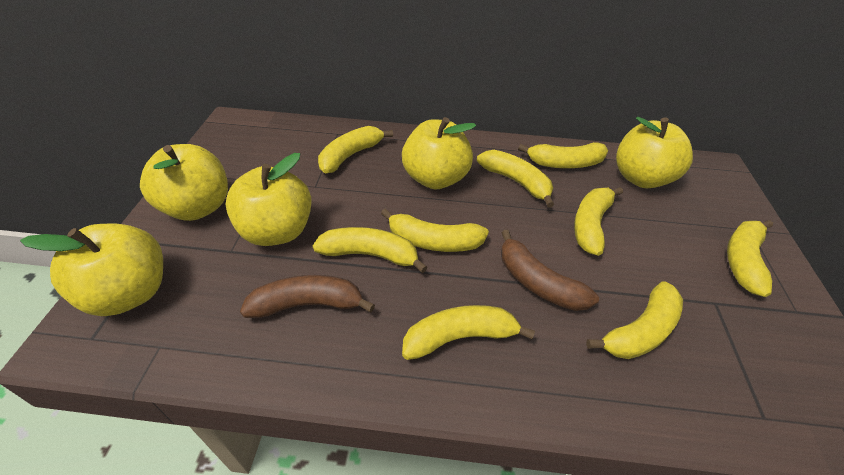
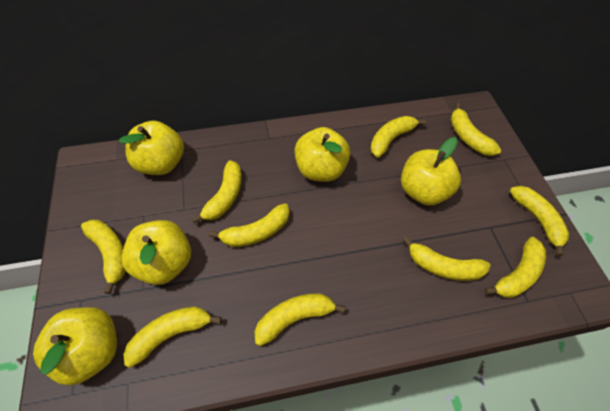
brown banana: [240,275,375,318] [501,230,599,311] = 2 -> none = 0
yellow banana: [313,227,428,273] [318,126,393,173] [381,208,489,252] [402,305,535,360] [477,150,554,208] [518,142,608,168] [574,187,623,256] [586,281,683,359] [727,220,773,297] = 9 -> [81,220,126,294] [123,307,222,368] [192,160,242,223] [209,203,290,247] [254,294,346,346] [370,116,426,158] [403,236,491,281] [450,103,501,156] [484,237,546,298] [510,186,569,256] = 10

